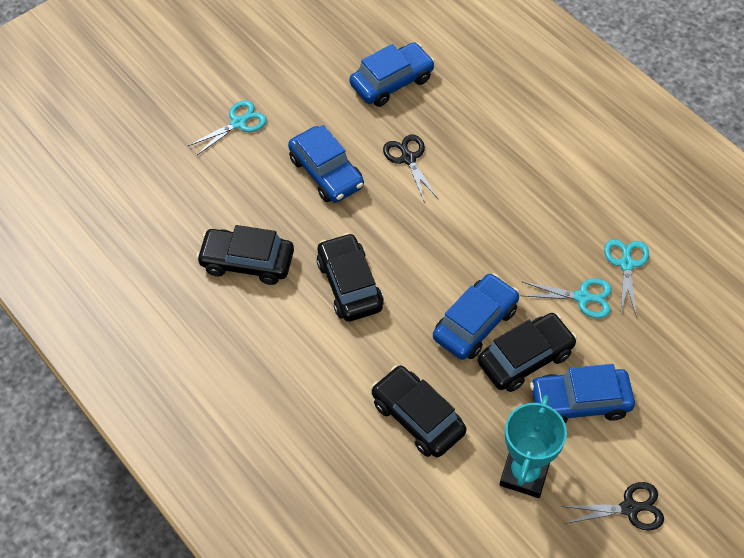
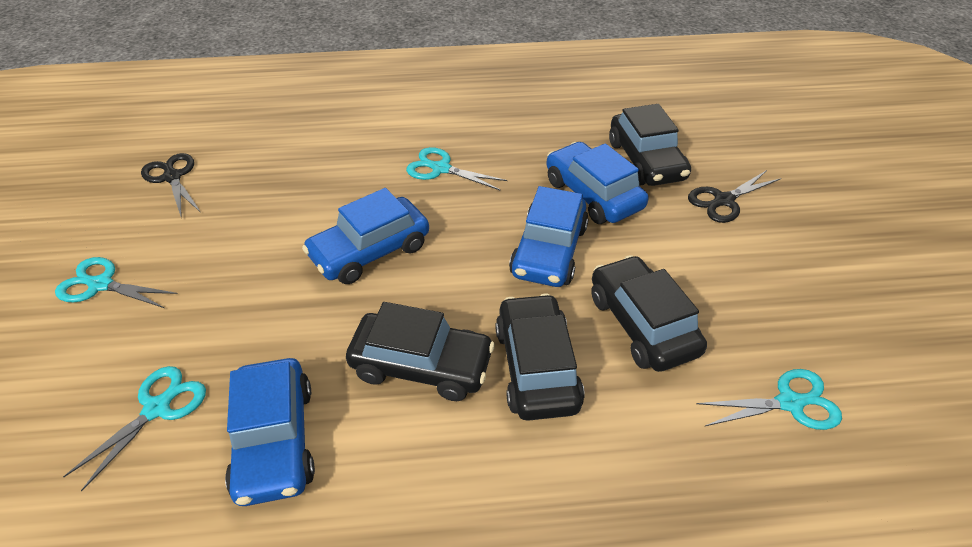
turquoise scissors: [188,100,267,156] [521,278,612,318] [604,239,649,317] = 3 -> [55,257,178,308] [63,366,206,491] [406,147,508,190] [696,369,842,430] = 4
turquoise trophy: [500,395,567,498] = 1 -> none = 0

